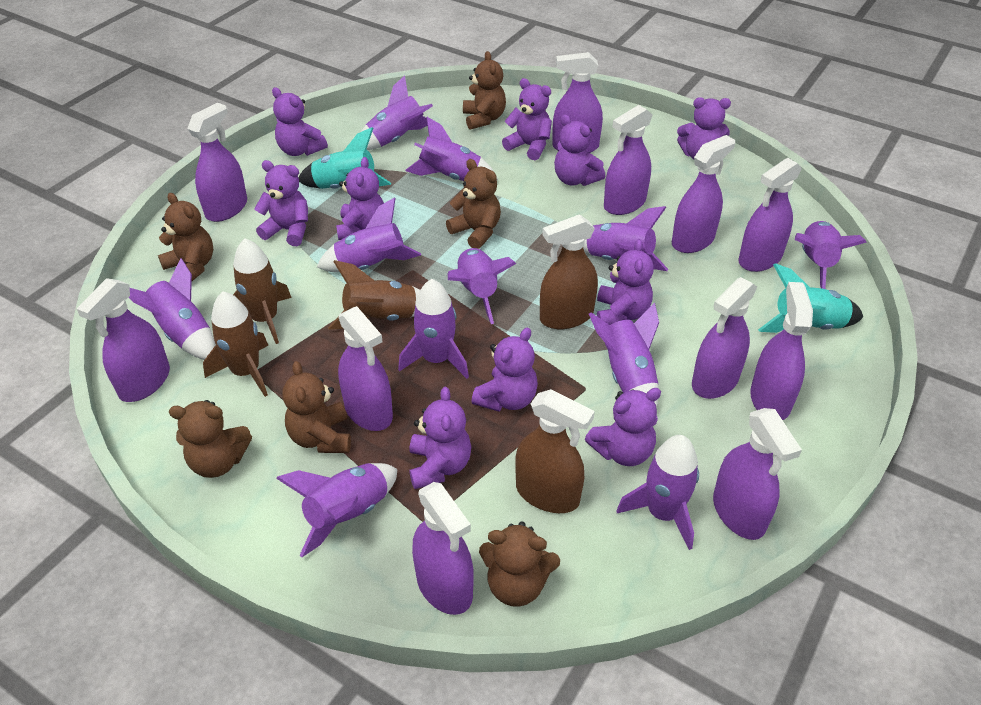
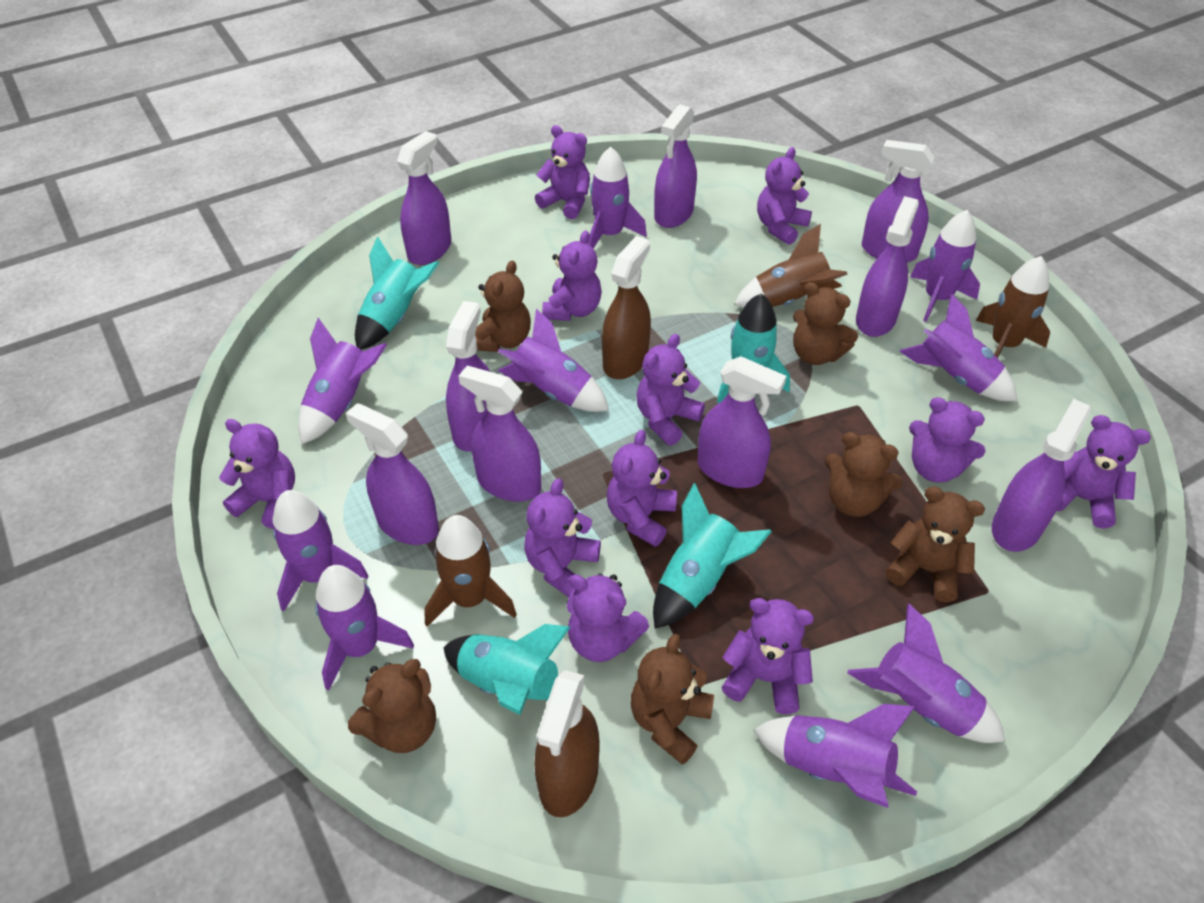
purple rocket: [129,258,215,360] [276,463,397,557] [317,197,421,272] [361,75,433,150] [398,279,469,379] [405,117,498,181] [448,248,516,324] [583,206,668,271] [589,303,659,409] [617,435,699,550] [795,221,867,289] = 11 -> [273,490,368,611] [298,318,387,444] [315,565,414,690] [497,309,609,412] [588,147,647,249] [754,704,917,808] [847,604,1005,743] [899,294,1017,401] [910,210,980,322] = 9
purple spray bottle: [77,278,170,402] [187,103,247,222] [338,306,393,431] [412,482,474,615] [552,52,603,153] [604,105,653,215] [672,135,735,253] [692,277,757,399] [713,408,802,540] [738,158,802,272] [750,282,813,420] = 11 -> [346,403,439,545] [397,131,451,265] [446,301,490,451] [458,366,541,502] [654,104,697,228] [697,356,786,488] [856,196,919,337] [862,140,935,262] [992,399,1091,552] = 9
purple teddy bear: [254,160,308,246] [272,87,328,156] [336,157,384,240] [409,387,471,489] [471,327,538,412] [502,78,552,160] [554,114,605,186] [585,388,661,466] [597,239,654,325] [677,97,731,159] = 10 -> [219,419,295,529] [524,478,601,597] [535,125,590,219] [542,230,602,321] [567,573,649,662] [607,430,677,547] [636,334,705,446] [722,598,814,714] [757,147,812,245] [909,397,985,482] [1057,415,1151,529] = 11
turquoise rocket: [299,127,391,189] [758,263,863,333] = 2 -> [355,236,439,350] [443,624,570,715] [653,483,772,629] [717,293,790,403] = 4

